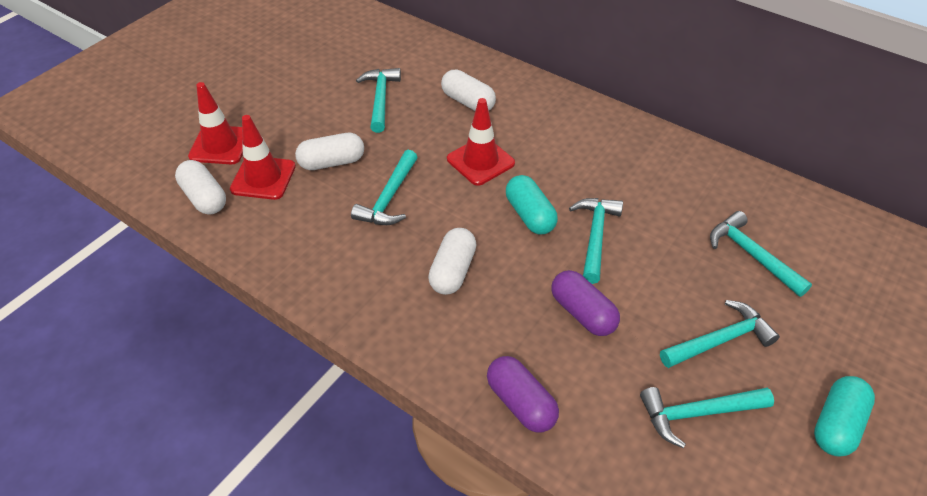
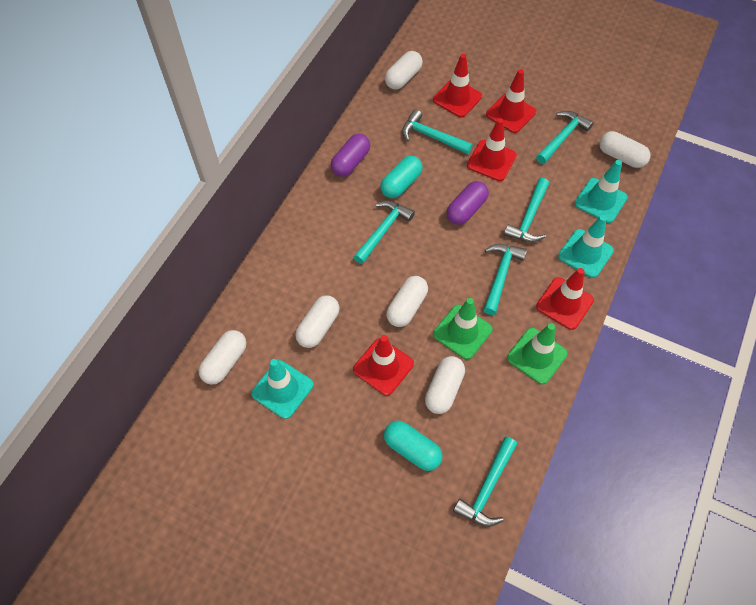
green traffic cone: none = 0 -> [433,298,492,359] [507,323,568,384] = 2
red traffic cone: [188,82,243,164] [230,115,296,200] [447,98,515,186] = 3 -> [353,335,414,396] [433,54,482,117] [467,118,517,181] [486,69,536,133] [536,268,594,330] = 5
turquoise traffic cone: none = 0 -> [251,359,314,419] [558,215,614,278] [575,160,628,223] = 3
white capsule: [175,160,226,215] [295,133,364,170] [428,228,477,295] [441,70,496,111] = 4 -> [198,330,247,385] [295,295,340,348] [385,51,423,90] [386,276,428,327] [425,356,465,414] [599,131,651,168] = 6

